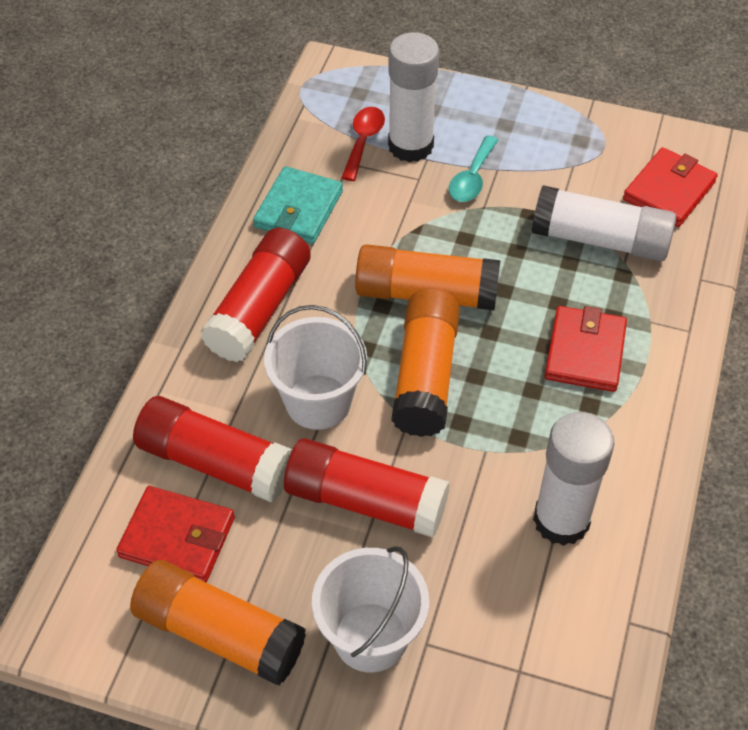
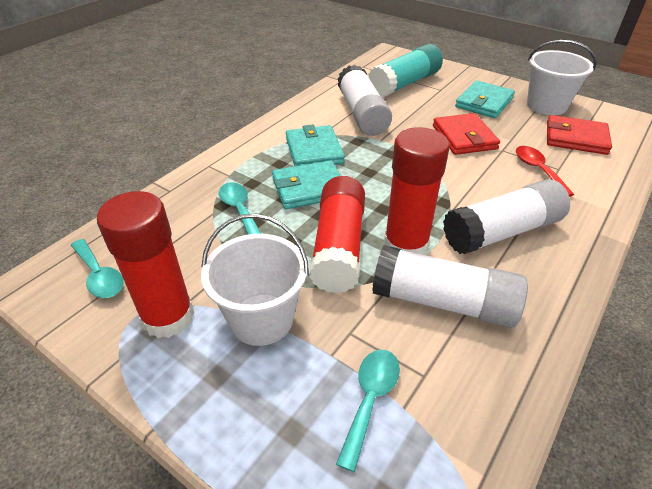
orange glue stick: [130,560,306,686] [355,244,500,311] [391,289,460,437] = 3 -> none = 0
red wallet: [116,486,235,582] [545,306,627,392] [623,147,718,227] = 3 -> [433,113,500,155] [547,115,612,155] = 2
turquoise glue stick: none = 0 -> [368,44,443,97] = 1
turquoise spoon: [449,135,498,202] = 1 -> [71,239,124,298] [219,182,261,235] [336,350,400,472] = 3
turquoise wallet: [253,166,343,244] = 1 -> [272,160,341,209] [286,125,345,166] [455,80,515,118] = 3

